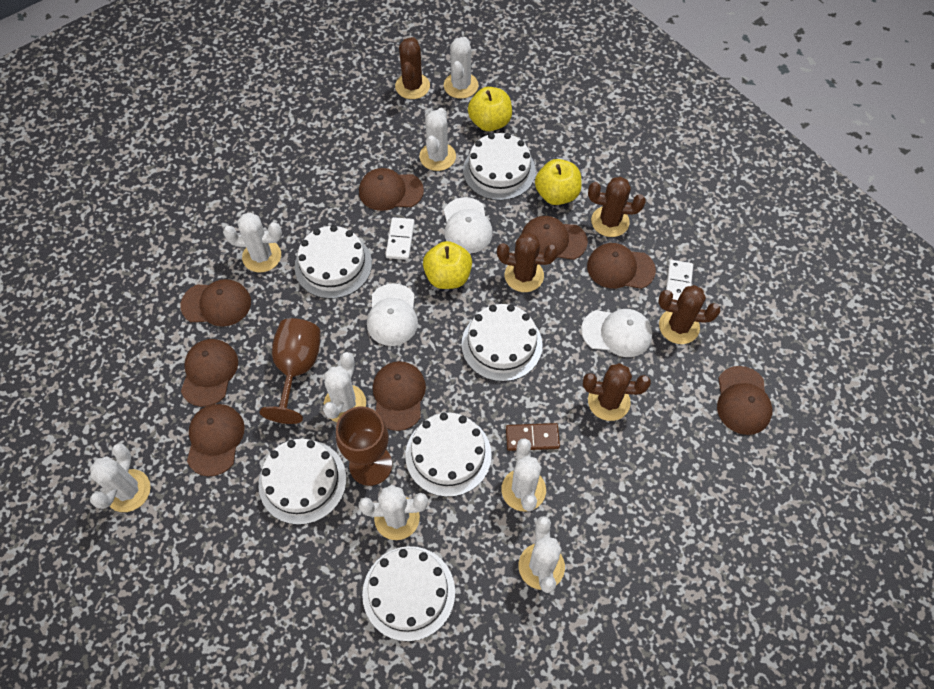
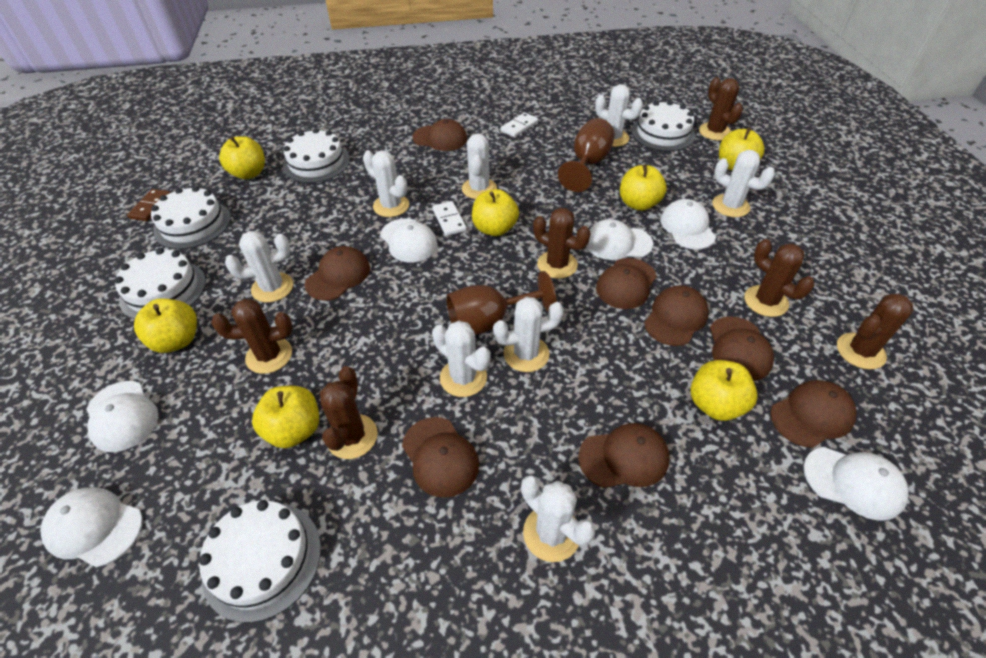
brown cactus: [395,37,430,99] [497,233,558,292] [583,363,651,421] [588,177,646,237] [658,285,721,344] = 5 -> [211,299,292,374] [320,366,378,459] [533,208,591,279] [699,77,743,140] [744,239,814,317] [837,293,913,369] = 6
white cake: [259,439,346,525] [295,225,372,299] [362,546,455,642] [405,413,492,497] [461,304,543,382] [463,133,536,201] = 6 -> [115,248,206,319] [151,186,231,249] [199,500,321,623] [283,128,350,183] [631,101,695,151] = 5
white cap: [367,283,418,346] [444,197,493,253] [581,309,652,357] = 3 -> [40,487,143,567] [86,381,158,452] [380,218,438,262] [586,219,653,260] [660,199,716,250] [803,447,909,521] = 6
yellow apple: [423,241,472,289] [468,87,512,131] [535,159,582,205] = 3 -> [134,298,197,353] [219,136,265,179] [252,386,319,448] [472,189,519,236] [620,164,667,211] [690,360,758,421] [719,127,765,171] = 7

